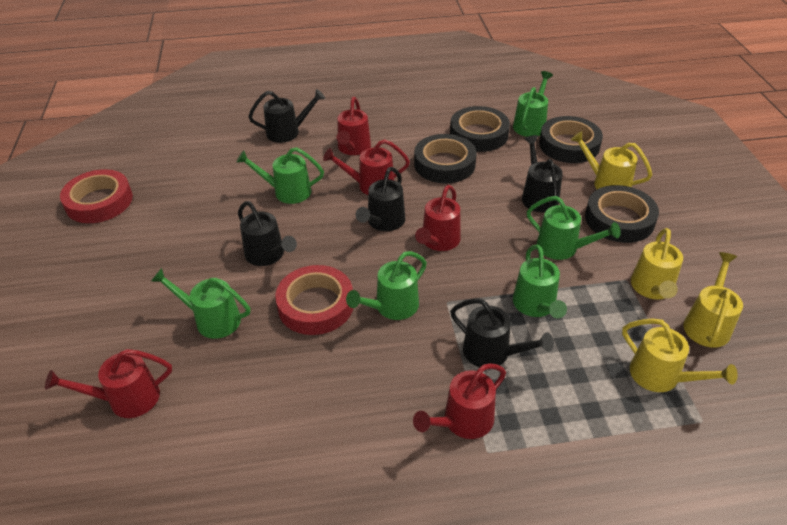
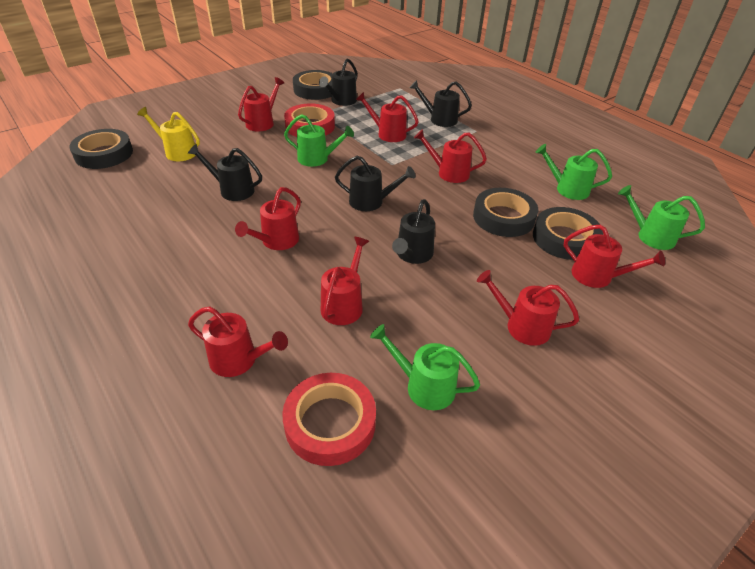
green watering can: [151,268,250,339] [236,147,324,204] [346,251,427,320] [513,71,553,137] [513,245,567,318] [527,196,621,260] = 6 -> [284,114,354,167] [370,324,480,410] [535,144,612,200] [618,185,705,250] = 4
red watering can: [45,349,172,418] [323,139,410,195] [337,97,371,155] [413,363,506,439] [415,185,461,251] = 5 -> [188,306,288,377] [235,187,301,250] [238,77,284,131] [321,237,369,325] [356,92,419,142] [414,129,487,183] [477,270,579,346] [563,224,665,288] = 8
yellow watering can: [571,131,652,189] [622,318,738,392] [631,228,683,299] [684,252,743,348] = 4 -> [137,107,200,161] = 1

